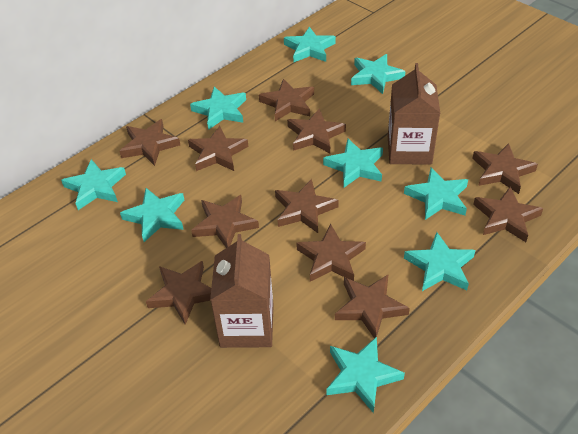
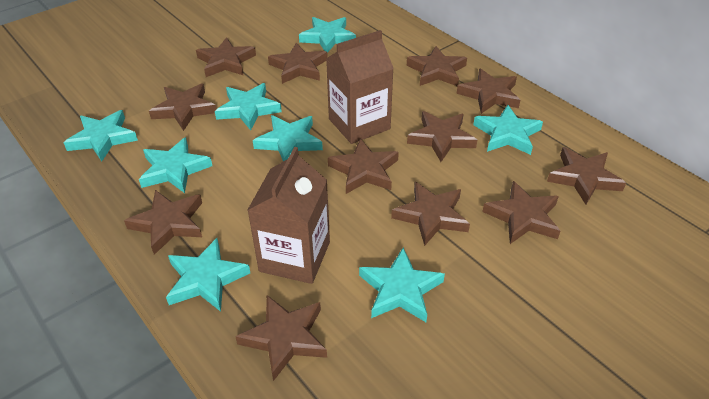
brown star: [119,119,180,166] [146,261,211,325] [188,126,248,171] [191,195,259,248] [259,79,314,121] [275,179,339,233] [287,109,346,153] [296,224,366,282] [335,275,410,338] [472,143,538,194] [473,186,543,242] = 11 -> [124,190,202,255] [149,84,216,131] [196,37,256,77] [235,295,327,381] [268,43,328,84] [328,138,399,194] [391,182,470,246] [407,46,467,86] [407,111,477,162] [457,68,520,114] [482,181,560,244] [547,147,626,205] = 12
turquoise star: [61,159,126,210] [120,188,184,242] [190,87,246,130] [284,26,336,62] [323,139,383,188] [326,337,405,413] [351,54,405,94] [404,167,468,220] [404,232,476,291] = 9 -> [63,110,138,162] [139,137,212,193] [166,238,250,312] [215,83,282,130] [253,115,323,161] [299,17,356,53] [359,247,445,322] [473,105,543,155] = 8

